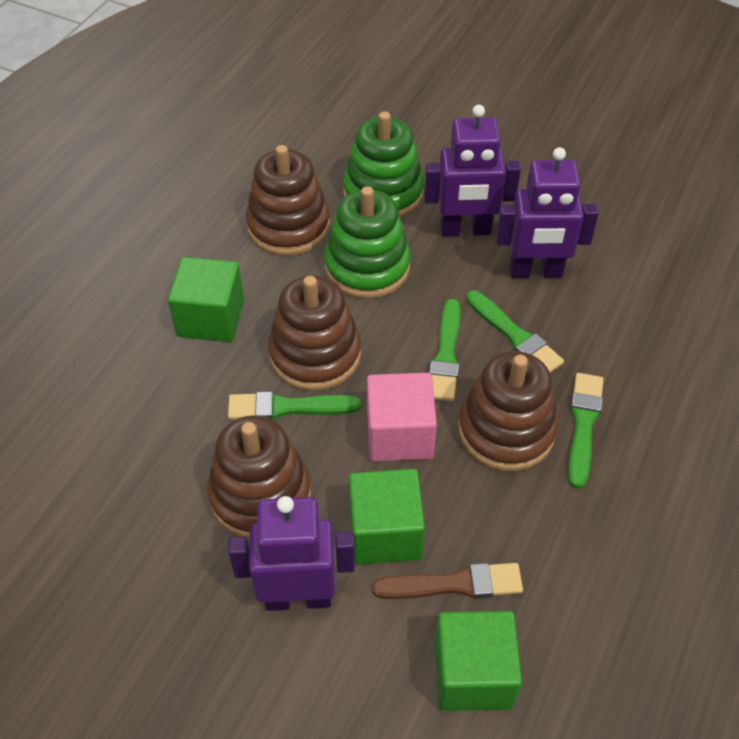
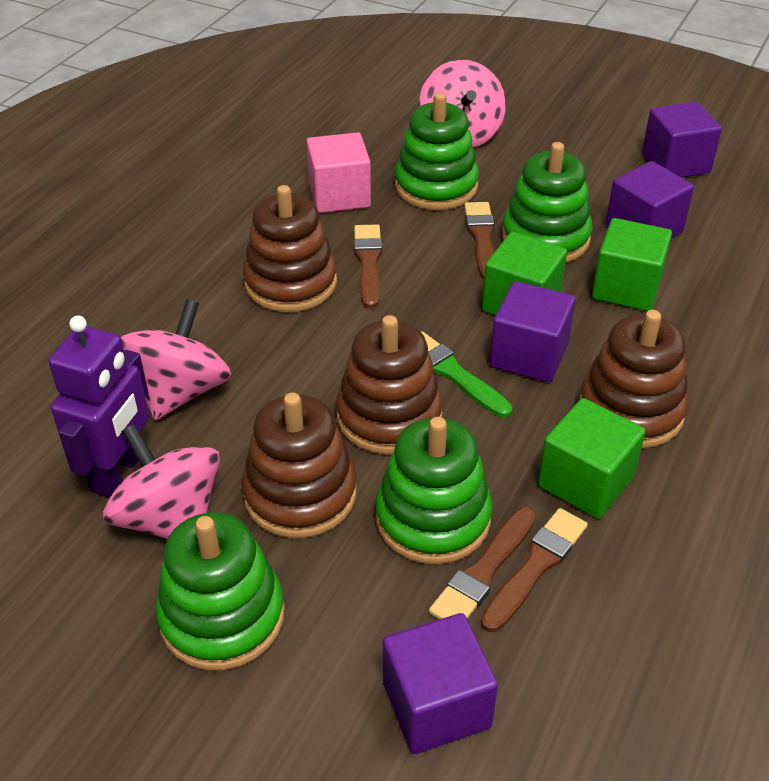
brown brush: [372,563,523,599] = 1 -> [354,224,382,309] [429,507,536,619] [464,202,495,280] [481,508,588,632] = 4
green brush: [228,391,361,420] [429,299,461,401] [466,290,564,373] [568,373,604,489] = 4 -> [421,331,513,418] = 1
green stacking toy: [324,186,411,299] [343,111,424,218] = 2 -> [156,512,285,670] [375,417,492,564] [395,93,479,210] [502,142,593,263] = 4
pink spinning top: none = 0 -> [103,424,220,539] [121,299,231,420] [419,60,506,147] = 3
purple cube: none = 0 -> [383,613,498,754] [490,281,575,383] [605,161,694,238] [642,102,722,178] = 4
purple robot: [228,496,355,611] [424,105,521,236] [496,147,599,278] = 3 -> [49,315,149,498] = 1

